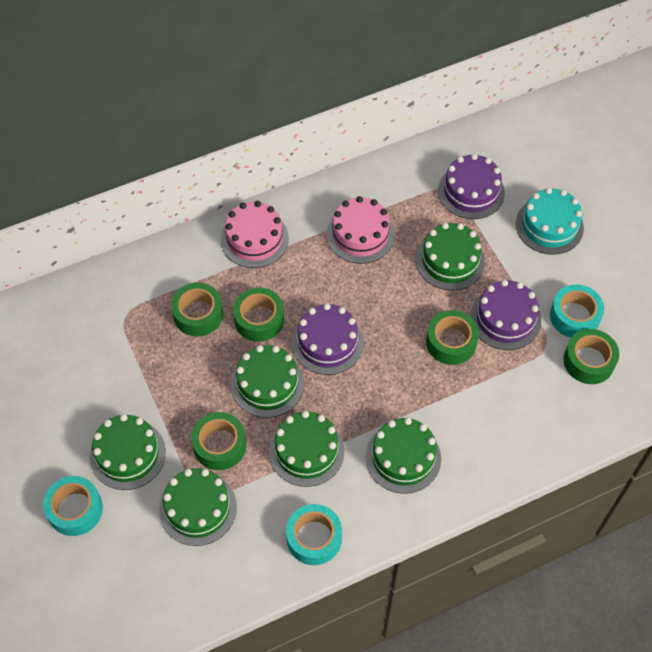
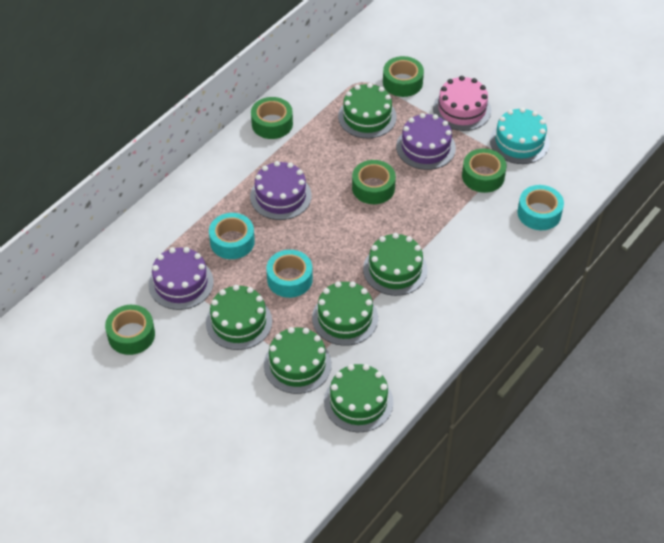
pink cake: [221,201,289,268] [327,196,395,264] = 2 -> [433,76,491,131] = 1

